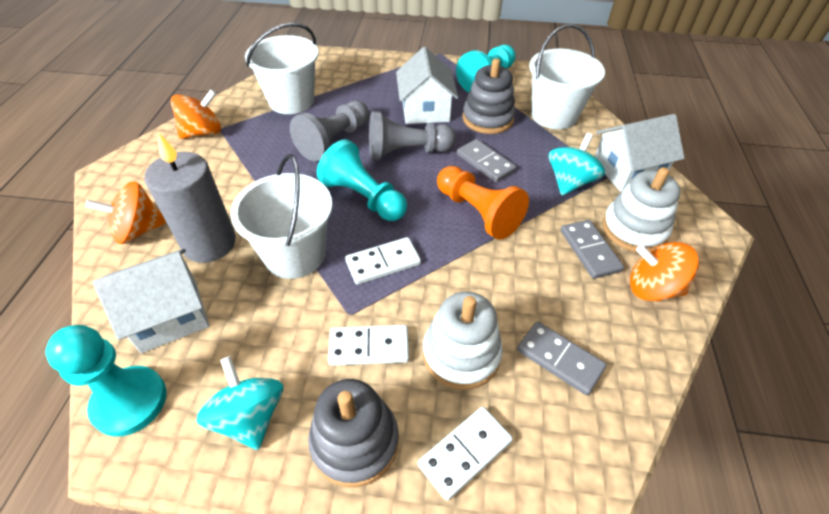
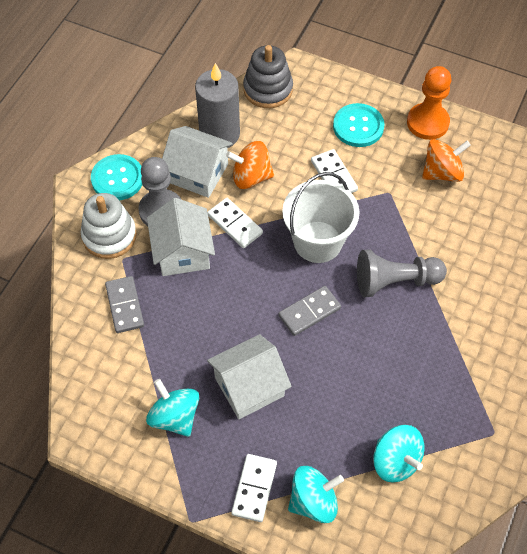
grey domino: [457,139,516,183] [517,322,607,395] [561,220,624,279] = 3 -> [105,276,144,333] [278,286,341,336] = 2
grey stacking toy: [308,379,399,487] [462,58,516,134] = 2 -> [243,45,293,108] = 1
orange spinning top: [85,181,166,244] [171,89,221,139] [630,242,699,301] = 3 -> [226,141,274,189] [422,139,471,182] = 2
turquoise button: none = 0 -> [91,154,143,200] [333,103,384,147] = 2
turquoise pawn: [45,325,166,437] [317,139,407,221] [456,45,516,93] = 3 -> none = 0
turquoise spinning top: [196,356,283,450] [549,133,605,195] = 2 -> [146,379,199,437] [288,466,344,523] [373,425,425,482] = 3
white bucket: [230,154,332,279] [245,23,318,114] [529,24,605,129] = 3 -> [282,172,359,263] = 1
white stacking toy: [423,292,503,390] [602,167,681,253] = 2 -> [80,193,137,259] = 1

